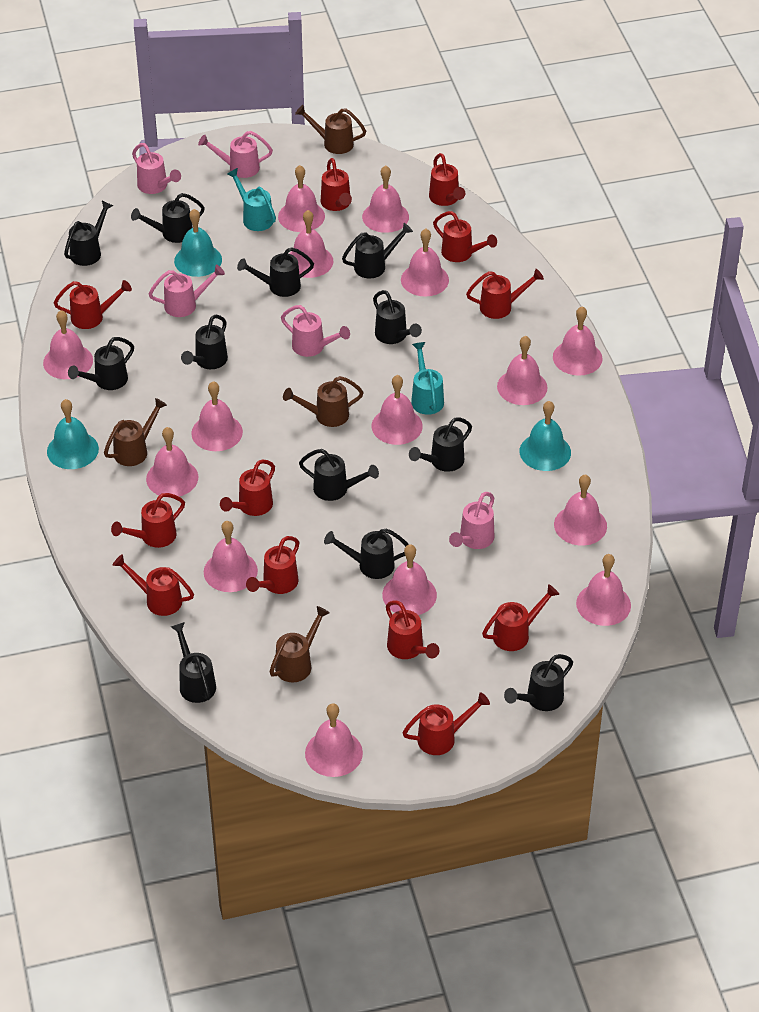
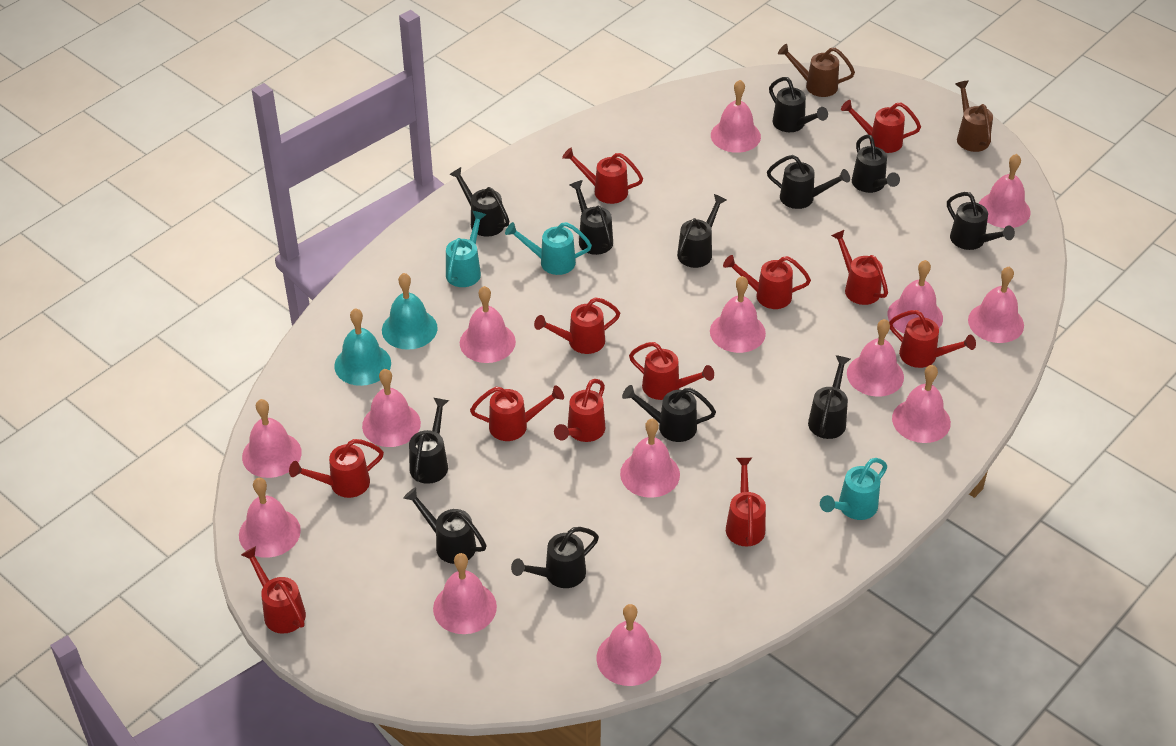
brown watering can: [104,398,167,466] [269,606,330,682] [283,376,364,427] [295,105,366,154] = 4 -> [778,44,855,97] [955,81,993,152] = 2
pink bell: [43,310,93,379] [146,427,198,498] [191,381,243,451] [204,521,258,592] [278,165,325,232] [289,210,334,278] [305,703,363,777] [362,166,409,233] [372,375,423,445] [382,544,437,615] [401,229,449,297] [497,336,548,405] [553,306,603,376] [554,474,607,546] [576,554,631,626] = 15 -> [239,478,301,558] [242,399,302,478] [362,369,421,447] [433,553,497,634] [460,286,516,363] [596,604,661,686] [620,419,680,498] [710,276,766,353] [711,80,761,153] [847,319,904,397] [887,260,943,333] [892,365,951,443] [968,266,1024,343] [979,154,1030,228] = 14
pink watering can: [132,143,181,194] [149,265,225,317] [198,131,273,178] [281,305,350,357] [449,492,495,549] = 5 -> none = 0
turquoise bell: [47,399,99,469] [174,209,222,277] [520,401,571,471] = 3 -> [334,308,391,386] [382,273,438,350] = 2
turquoise watering can: [227,168,276,231] [411,342,444,415] = 2 -> [446,211,486,287] [505,222,592,275] [820,458,887,520] = 3

